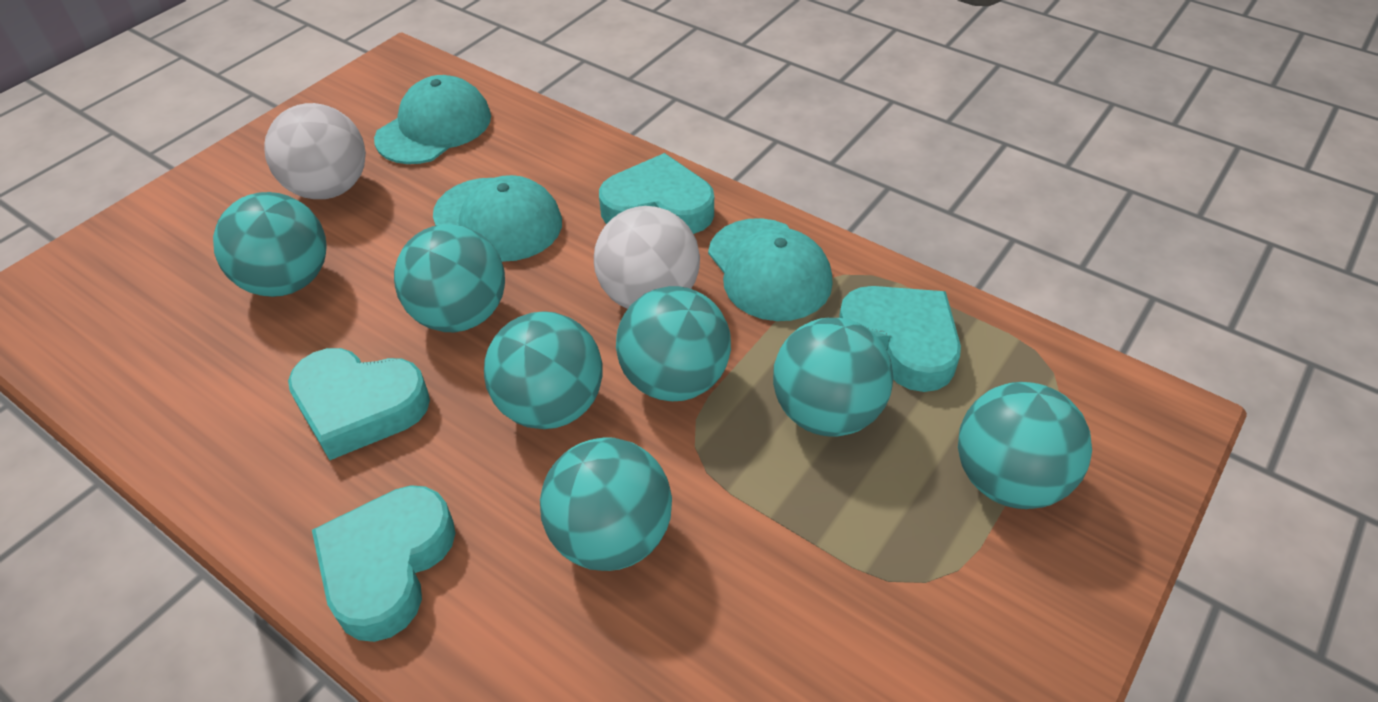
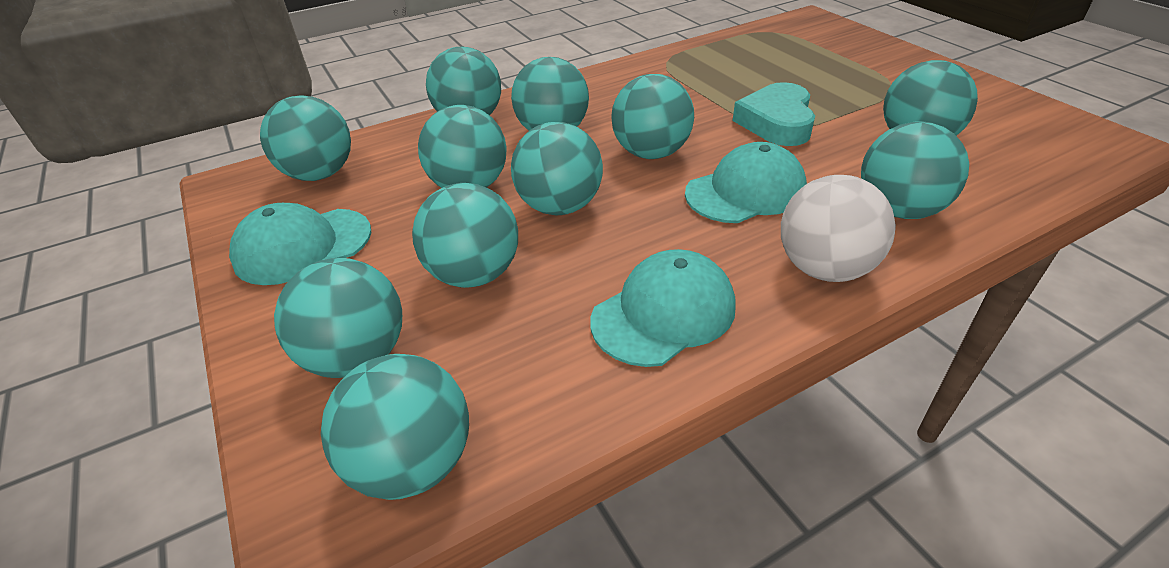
turquoise ball: [213,192,327,297] [394,225,505,332] [484,311,603,429] [540,437,672,571] [616,286,731,401] [773,318,894,437] [958,382,1092,509] = 7 -> [260,95,351,181] [274,258,402,378] [321,354,469,500] [412,183,518,288] [418,105,507,188] [426,47,501,115] [511,57,589,131] [511,122,603,215] [611,74,694,159] [861,121,969,219] [883,60,978,136] = 11
turquoise heart: [288,348,430,460] [312,485,455,642] [599,153,714,234] [839,286,961,392] = 4 -> [733,82,815,146] = 1
white ball: [264,103,366,199] [594,206,700,309] = 2 -> [781,175,896,282] = 1

